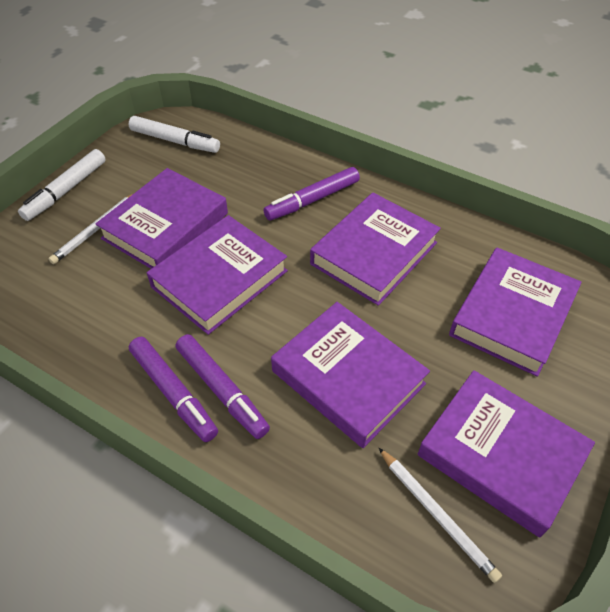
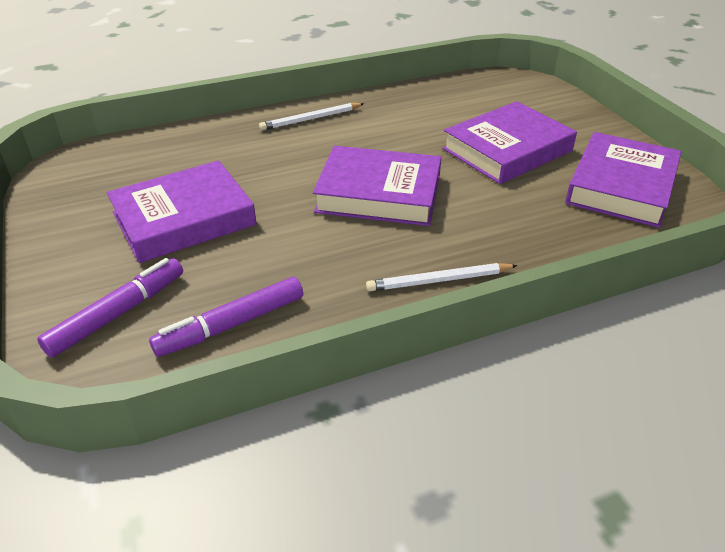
purple book: [95,168,228,269] [147,215,288,335] [271,302,430,448] [310,193,441,306] [418,370,595,537] [449,247,582,377] = 6 -> [107,160,257,263] [313,145,441,226] [442,101,577,184] [565,132,682,228] = 4
purple marker: [129,337,218,442] [176,334,270,439] [263,167,360,221] = 3 -> [37,258,183,358] [149,277,303,357] = 2
white marker: [18,149,106,221] [129,116,220,153] = 2 -> none = 0

